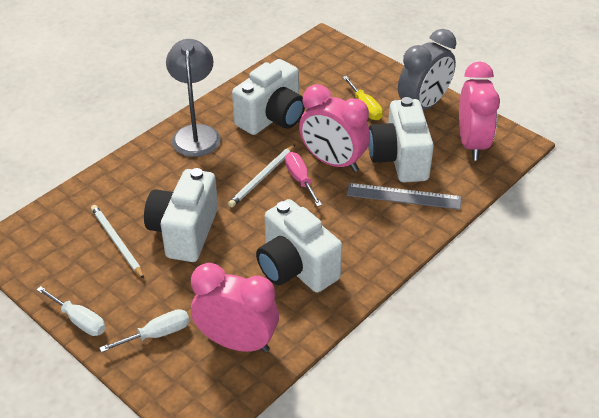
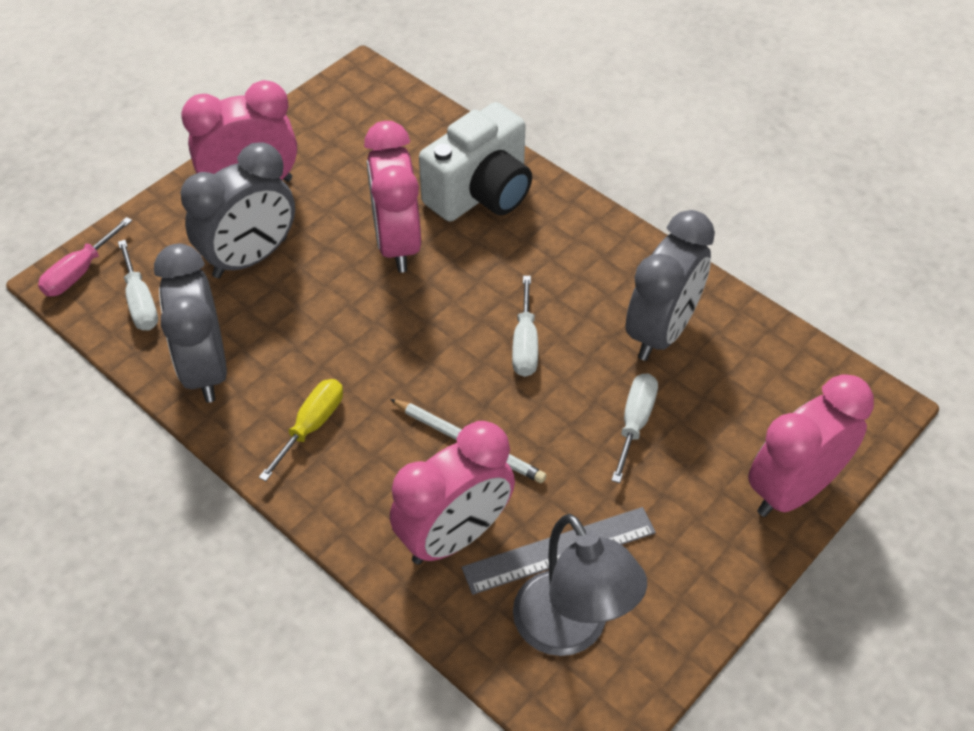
grey clock: [398,29,456,110] = 1 -> [154,244,227,403] [181,142,295,278] [625,210,715,361] = 3
pink clock: [191,263,279,353] [299,85,370,172] [459,62,500,160] = 3 -> [181,80,297,182] [364,121,421,273] [390,421,515,564] [748,374,874,517] = 4
white camera: [144,168,218,262] [232,59,305,135] [256,199,342,292] [368,97,434,182] = 4 -> [419,102,532,222] = 1
white pencil: [91,205,144,279] [228,145,295,207] = 2 -> [390,399,546,483] = 1
white screwdriver: [36,286,106,336] [100,309,190,353] = 2 -> [118,240,158,331] [512,276,538,377] [611,373,658,483] = 3

